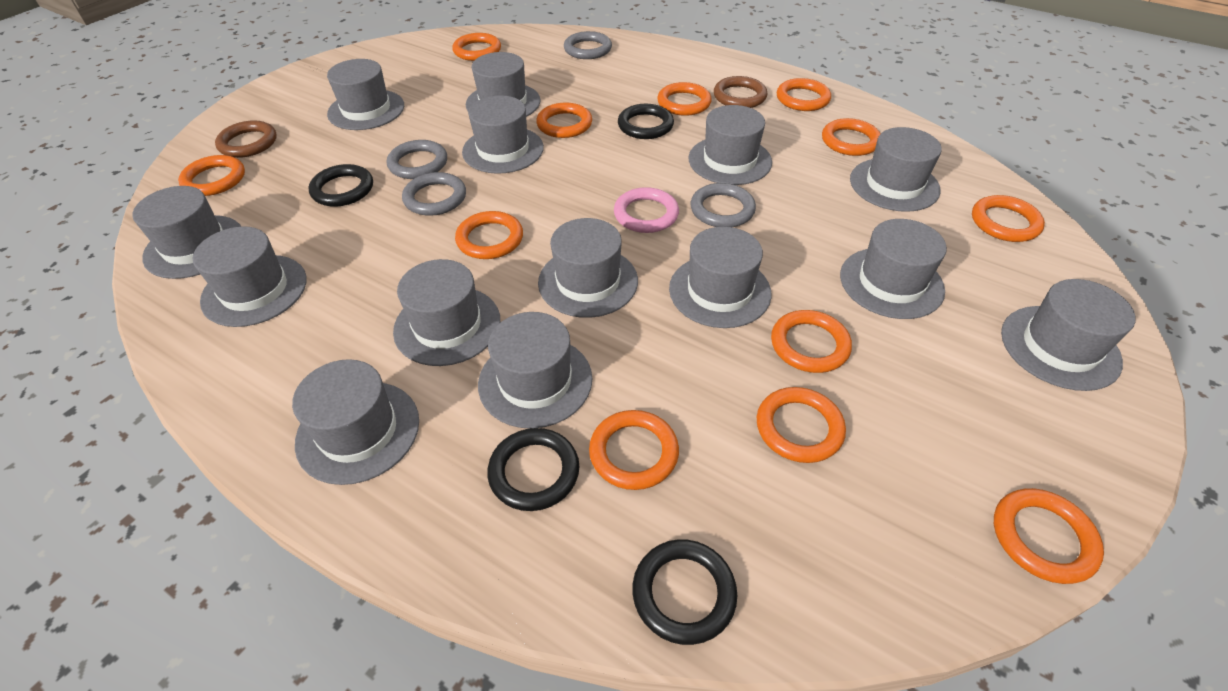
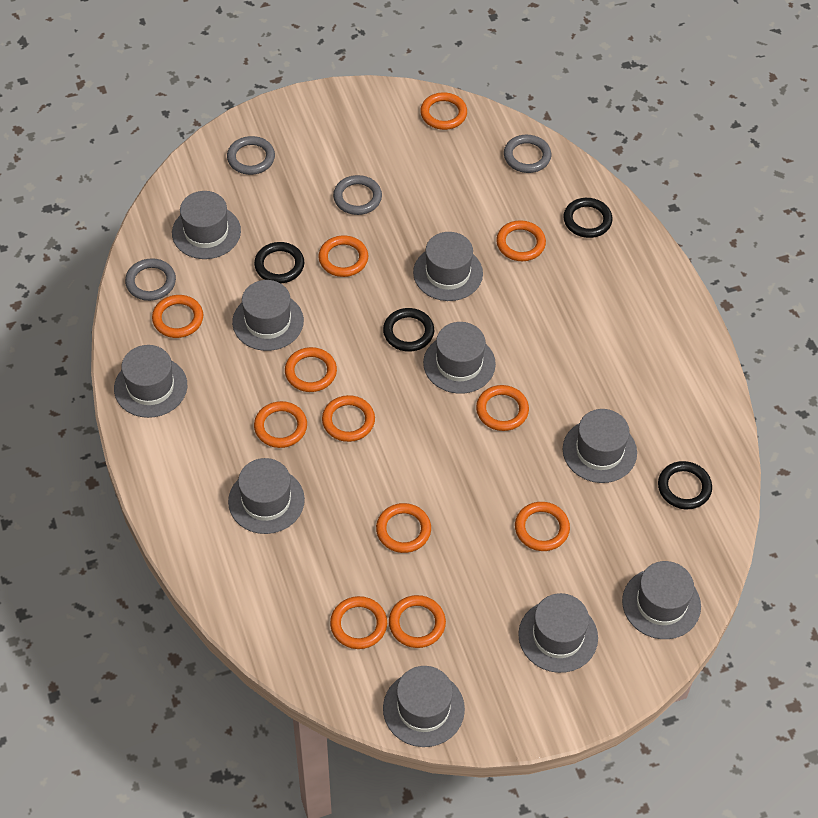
brown ring: [215,120,277,158] [714,76,767,108] = 2 -> none = 0
grey hat: [133,186,242,279] [193,227,307,327] [292,359,419,485] [327,59,404,130] [393,259,500,366] [462,95,544,174] [466,52,540,117] [478,312,592,428] [538,218,638,318] [669,227,772,328] [689,105,772,185] [840,219,947,319] [850,127,942,212] [1001,279,1136,391] = 14 -> [114,345,187,418] [172,191,241,259] [228,458,305,534] [232,280,304,351] [383,666,465,747] [413,232,483,301] [423,322,496,394] [518,593,598,673] [563,409,637,483] [622,561,701,639] = 10
pink ring: [614,187,679,233] = 1 -> none = 0

